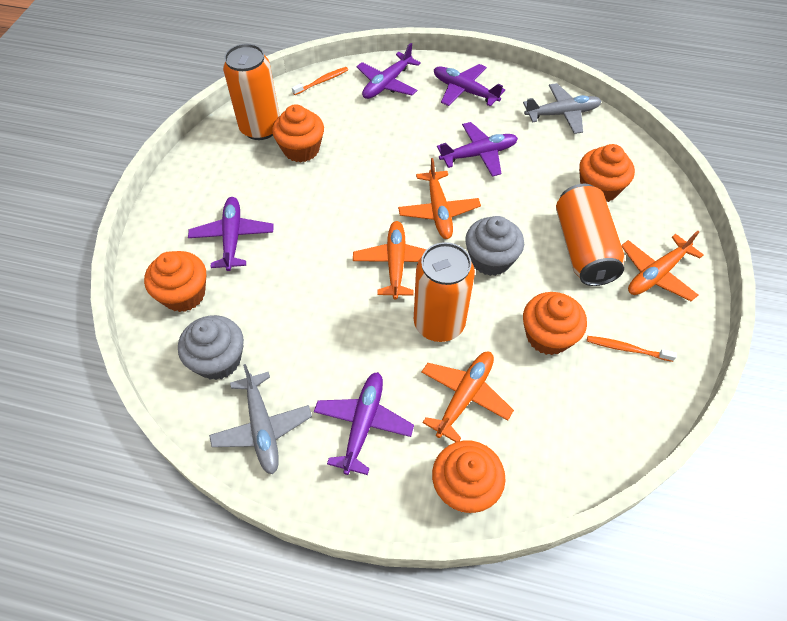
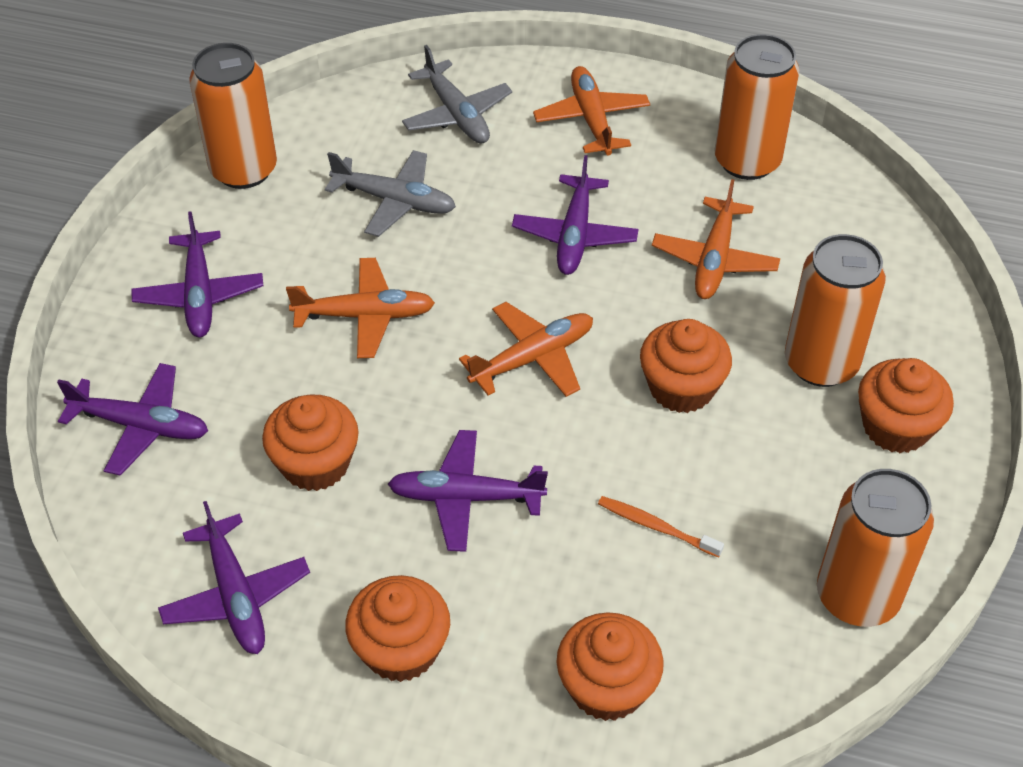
grey cupcake: [178,315,244,380] [465,216,524,276] = 2 -> none = 0
orange can: [223,44,280,140] [414,242,475,342] [556,183,625,286] = 3 -> [189,43,277,189] [714,34,799,180] [785,234,886,387] [817,469,934,627] = 4
orange toothbrush: [292,67,348,95] [587,336,677,362] = 2 -> [598,496,724,558] = 1

